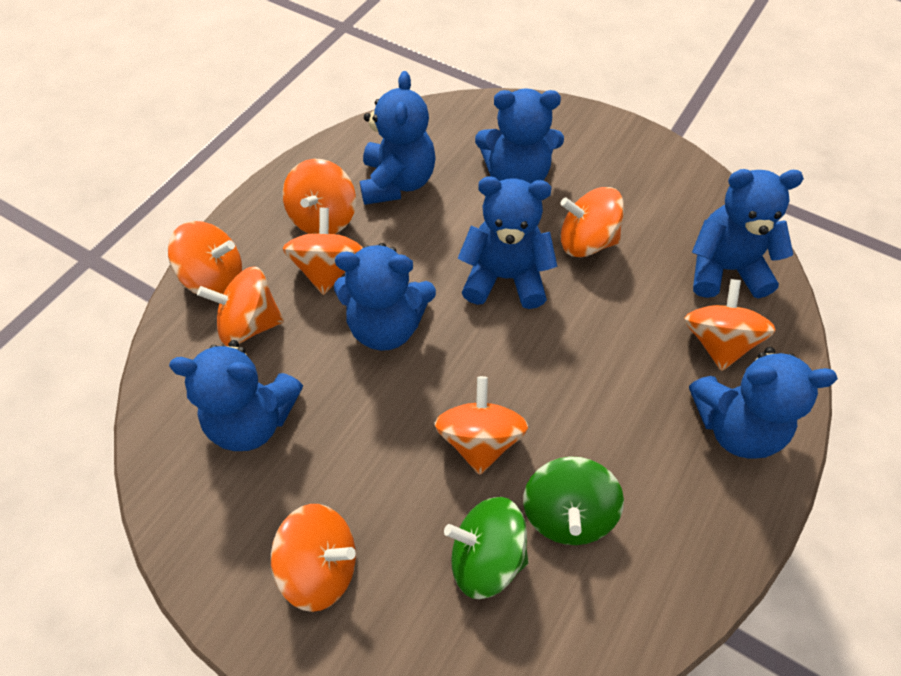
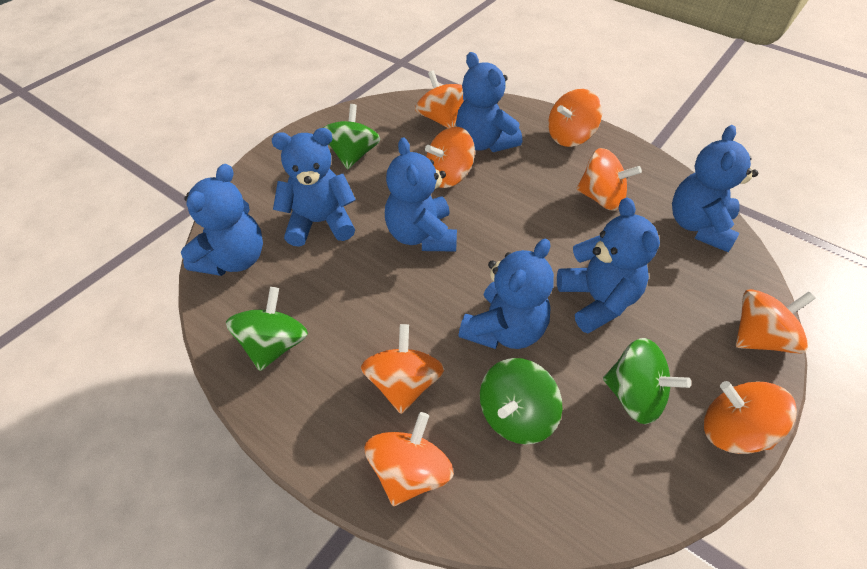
green spinning top: [444,497,529,599] [523,456,624,545] = 2 -> [226,287,308,371] [323,104,381,170] [480,358,563,445] [603,338,691,424] = 4

